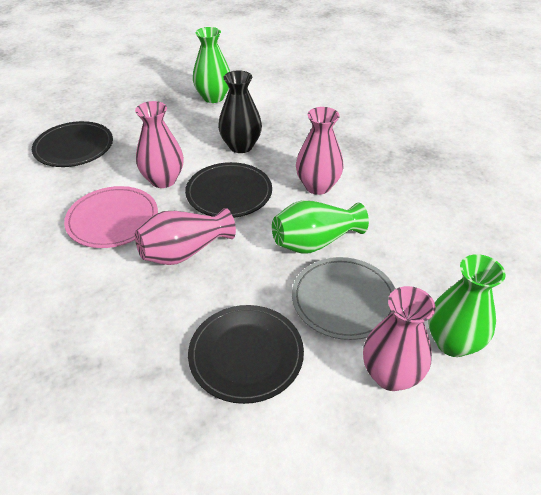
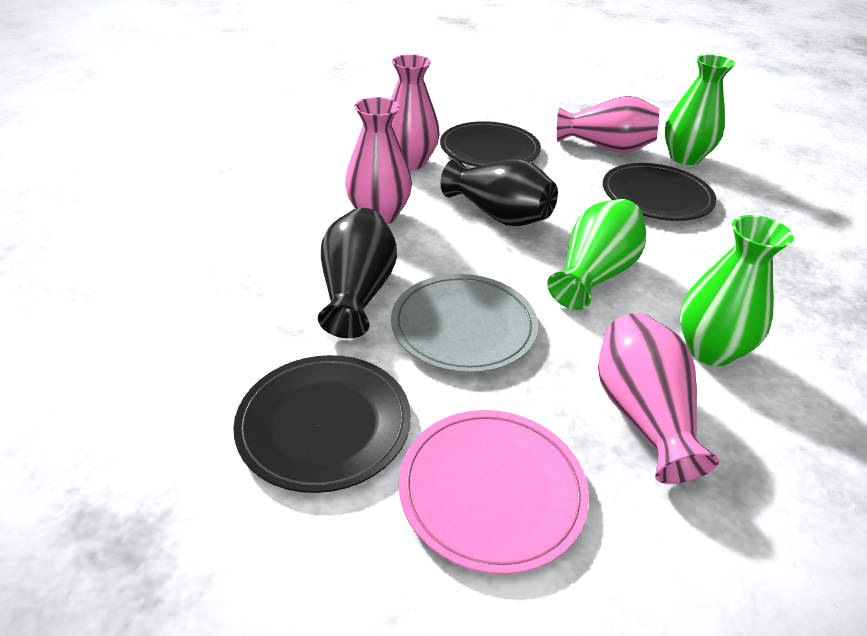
black vase: [218,70,262,153] = 1 -> [318,208,397,338] [441,159,558,226] = 2

